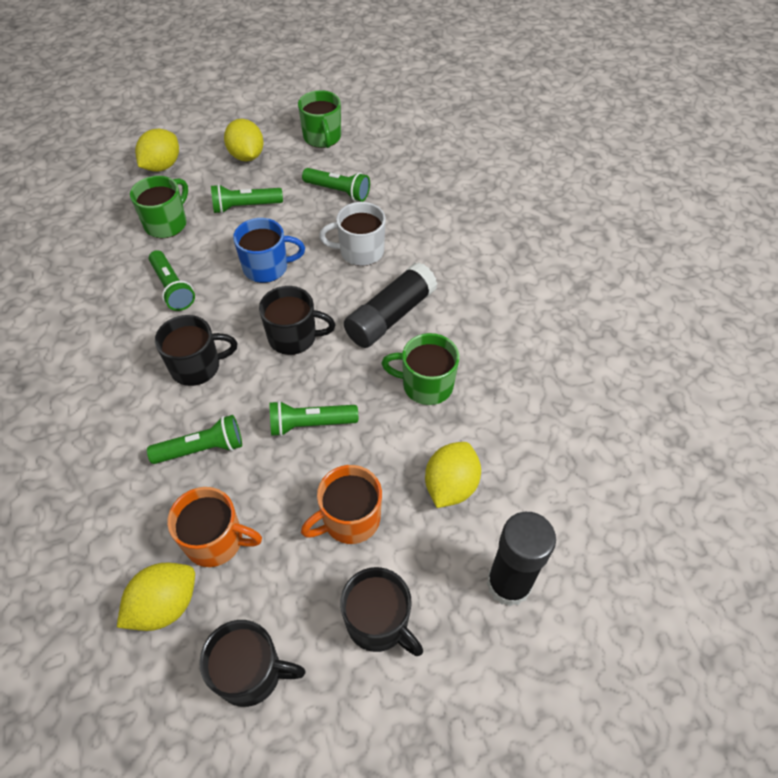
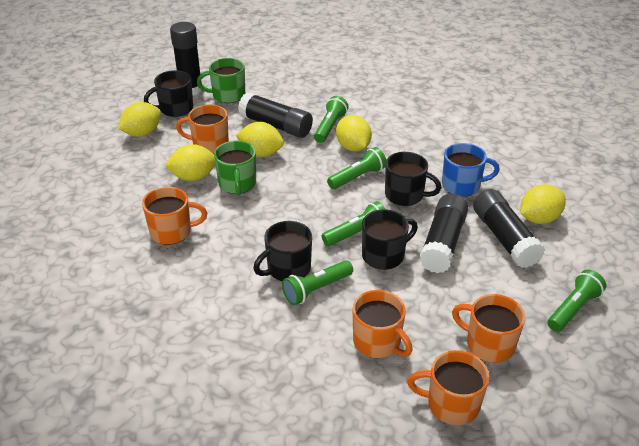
black glue stick: [344,262,437,348] [487,512,556,606] = 2 -> [170,22,202,96] [238,92,313,138] [420,194,468,273] [473,189,545,268] = 4
green mug: [130,176,188,238] [298,90,341,148] [381,333,459,405] = 3 -> [197,58,245,103] [214,141,256,195] = 2
orange mug: [167,487,262,567] [301,465,382,544] = 2 -> [142,187,207,245] [176,105,229,154] [353,290,413,358] [407,350,489,425] [452,294,525,363] = 5
white mug: [319,202,386,266] = 1 -> none = 0
yellow lemon: [117,563,195,631] [135,129,179,172] [224,119,264,161] [425,442,481,508] = 4 -> [118,102,161,137] [166,144,215,181] [236,122,284,157] [336,115,372,152] [521,184,566,224] = 5

